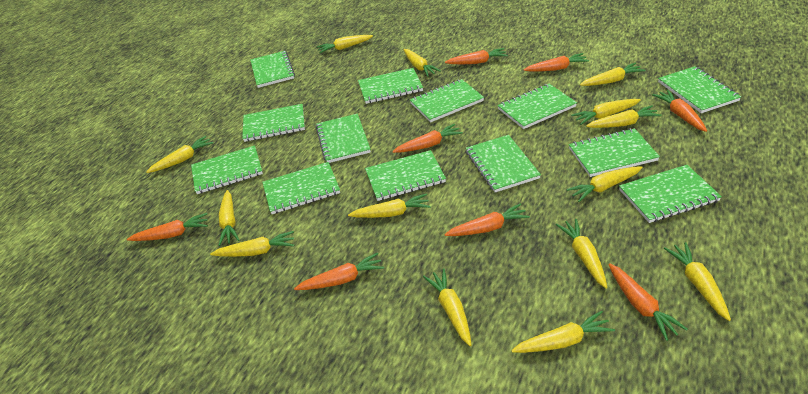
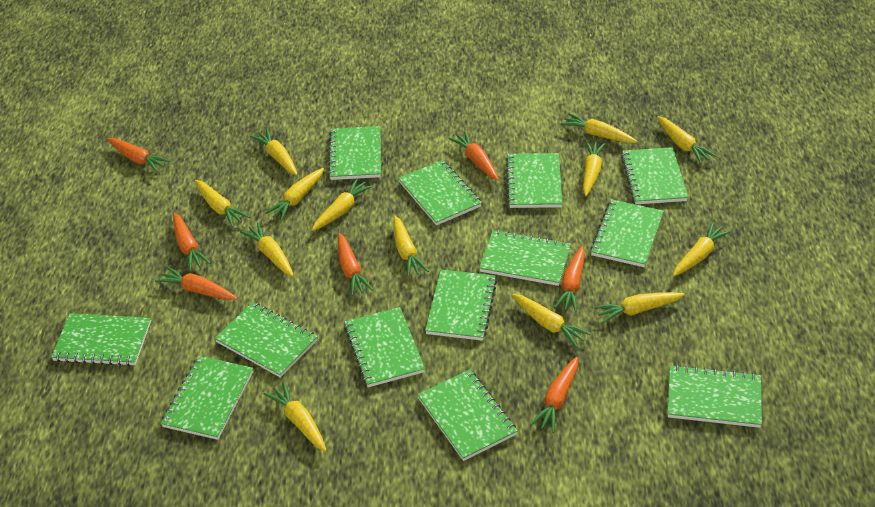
orange carrot: [127,213,208,241] [294,253,384,290] [392,124,463,153] [444,203,530,236] [445,48,508,64] [524,53,589,72] [608,263,688,341] [652,90,707,132] = 8 -> [107,138,171,172] [155,266,237,300] [173,213,210,271] [338,233,373,296] [448,131,499,181] [530,357,578,433] [554,246,585,312] = 7
yellow carrot: [146,136,213,173] [210,231,295,257] [219,190,239,246] [317,35,373,53] [348,193,431,218] [403,49,441,77] [423,269,471,346] [511,311,615,353] [556,219,607,289] [566,166,643,202] [571,99,641,125] [580,63,645,86] [586,105,662,128] [664,242,731,321] = 14 -> [195,180,250,227] [240,222,294,277] [250,129,298,175] [263,381,327,452] [265,168,324,221] [312,178,373,231] [393,216,429,277] [512,294,591,348] [560,113,638,143] [583,141,606,196] [594,292,685,323] [657,116,716,164] [673,222,732,276] = 13

